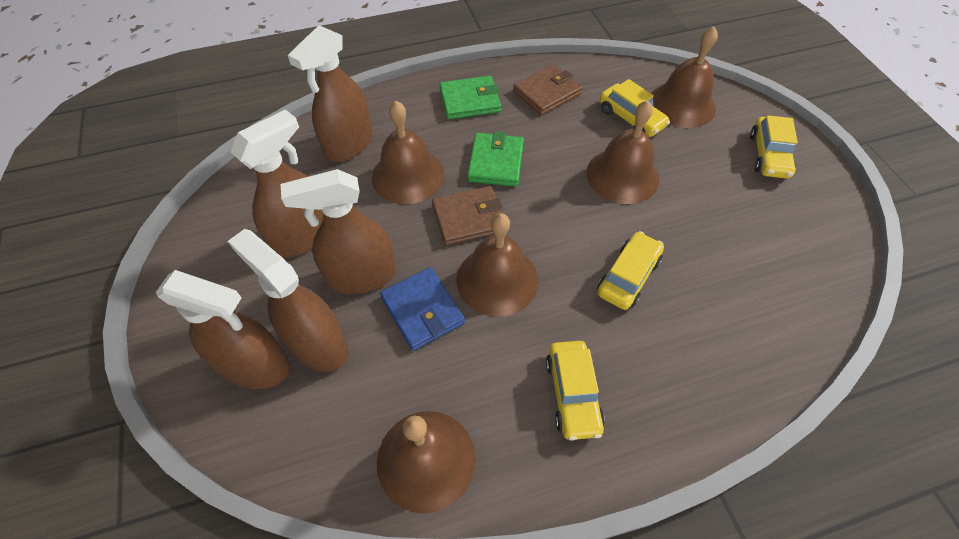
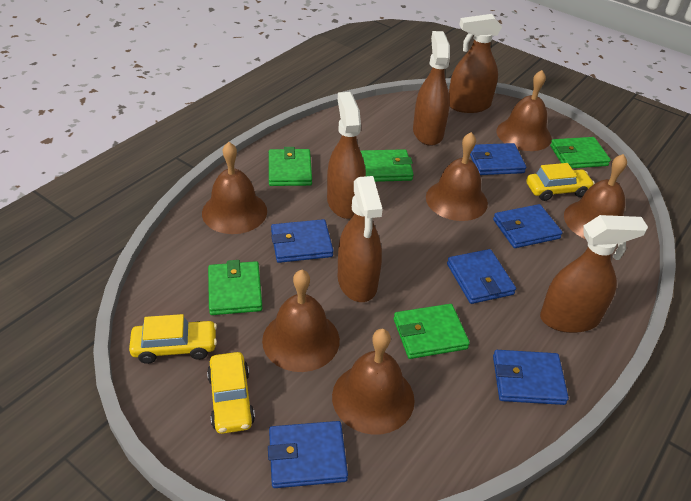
blue wallet: [380,267,465,351] = 1 -> [268,421,348,488] [271,219,333,263] [447,249,516,304] [470,143,526,175] [493,204,563,248] [493,350,569,405] = 6
brown bell: [372,101,444,204] [377,411,476,514] [457,213,539,317] [586,100,659,204] [651,26,718,128] = 5 -> [202,142,267,234] [262,270,340,372] [332,329,415,435] [426,132,488,221] [496,70,552,151] [564,154,627,239] = 6
brown wallet: [432,186,503,245] [513,64,583,116] = 2 -> none = 0
green wallet: [439,76,501,119] [467,131,524,187] = 2 -> [208,260,262,315] [269,147,312,186] [361,149,414,182] [394,304,470,359] [550,137,611,168] = 5
yellow car: [546,341,605,441] [597,231,664,310] [600,79,670,137] [750,115,798,179] = 4 -> [129,314,217,364] [207,352,255,434] [526,163,595,201] = 3

